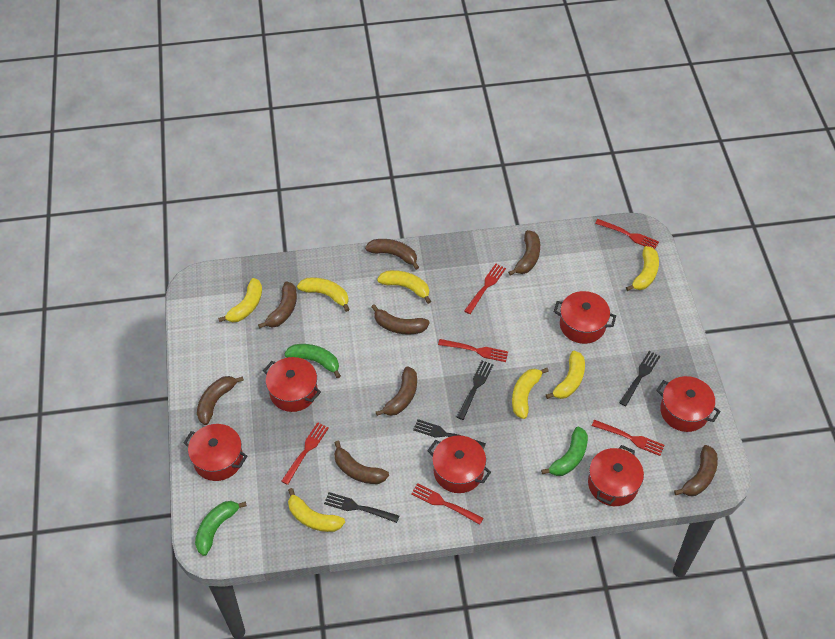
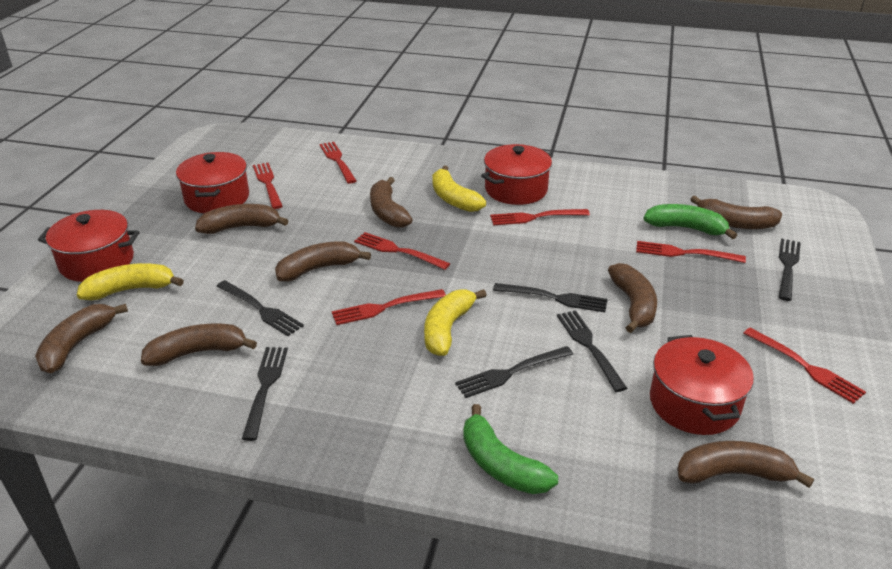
black fork: [324,492,399,523] [413,419,486,450] [457,360,493,420] [619,351,660,406] = 4 -> [216,280,304,336] [242,347,288,441] [455,346,573,398] [493,283,608,312] [557,310,627,392] [778,238,801,301] = 6
green banana: [195,501,247,556] [284,344,341,379] [541,427,588,476] = 3 -> [463,404,558,494] [644,204,737,239] = 2
red fork: [281,422,329,485] [411,483,483,525] [438,339,508,362] [464,264,506,314] [592,420,665,456] [595,219,659,249] = 6 -> [253,163,283,209] [319,142,357,184] [332,289,446,325] [354,232,450,270] [490,209,590,225] [636,241,746,263] [743,328,866,404] = 7
red pot: [183,424,247,481] [263,357,321,412] [427,435,491,493] [554,291,616,344] [588,445,644,506] [656,376,721,432] = 6 -> [38,210,139,282] [176,152,249,213] [481,144,553,205] [650,335,754,435] = 4
yellow banana: [218,278,262,322] [288,488,345,532] [297,277,350,312] [377,270,431,304] [512,368,549,419] [546,351,585,399] [626,246,659,291] = 7 -> [77,263,184,300] [424,289,487,356] [432,166,486,212] = 3

